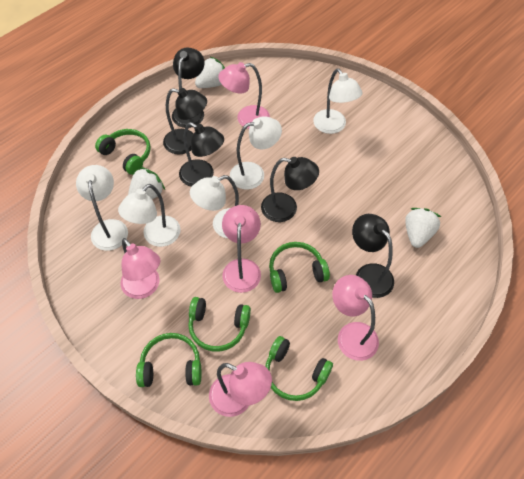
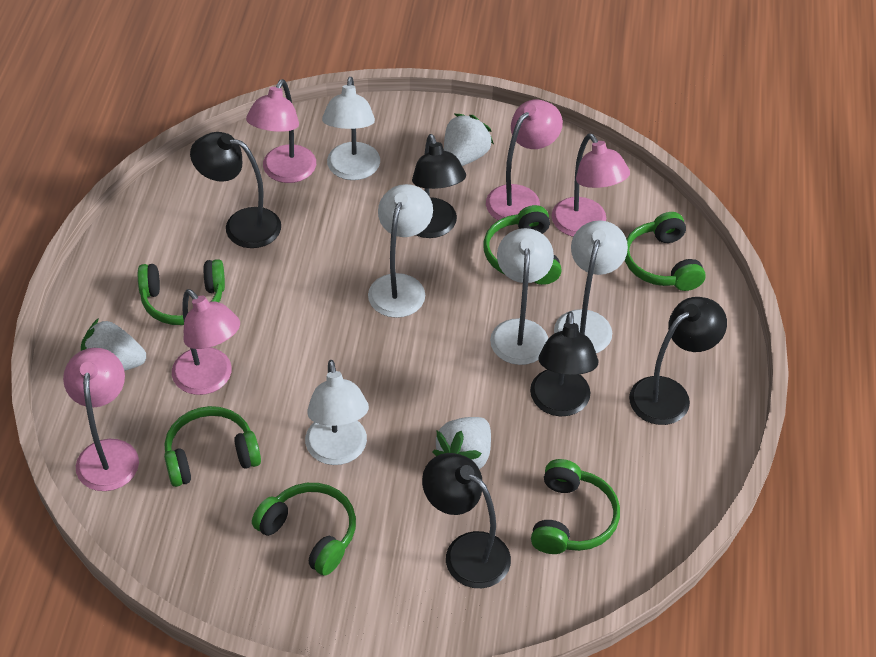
green headphones: [95,129,151,175] [136,333,201,387] [188,297,251,352] [265,336,333,401] [269,242,330,293] = 5 -> [138,259,225,325] [164,406,261,487] [252,483,356,576] [483,205,562,285] [531,459,620,554] [625,212,706,291] = 6

